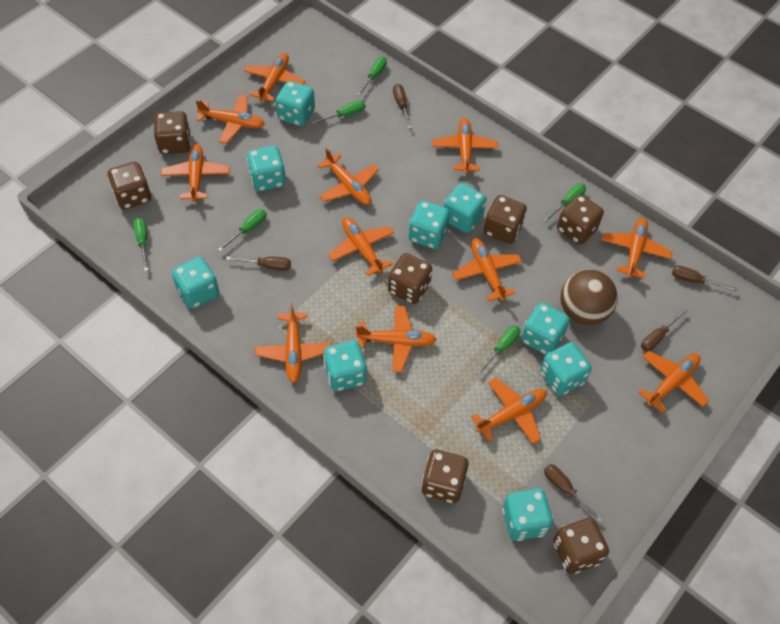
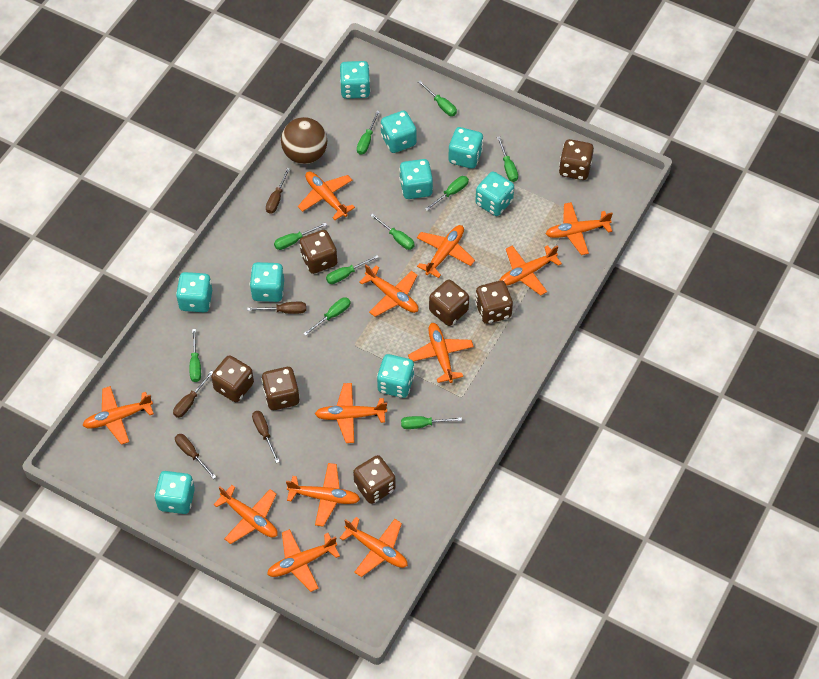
green screwdriver: [133,217,148,271] [218,209,267,252] [311,100,366,125] [357,57,387,96] [477,325,520,375] [544,183,586,222] = 6 -> [190,329,201,382] [274,222,327,250] [304,297,351,335] [326,255,379,284] [357,111,380,155] [370,213,415,250] [401,416,462,429] [418,81,457,116] [425,176,469,211] [497,136,518,182] = 10

